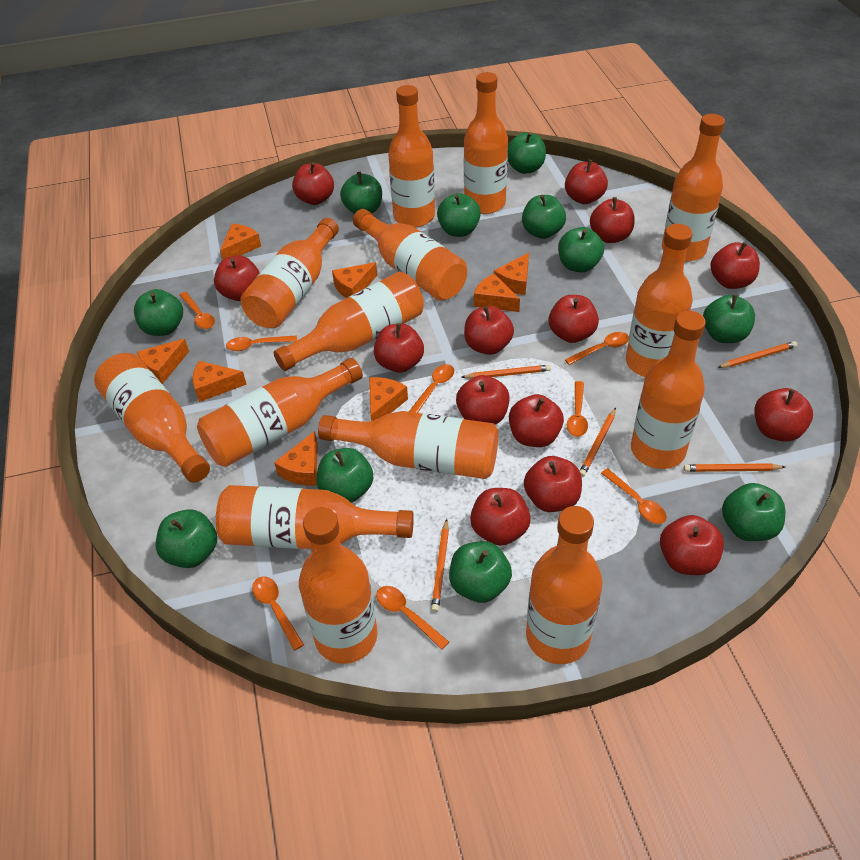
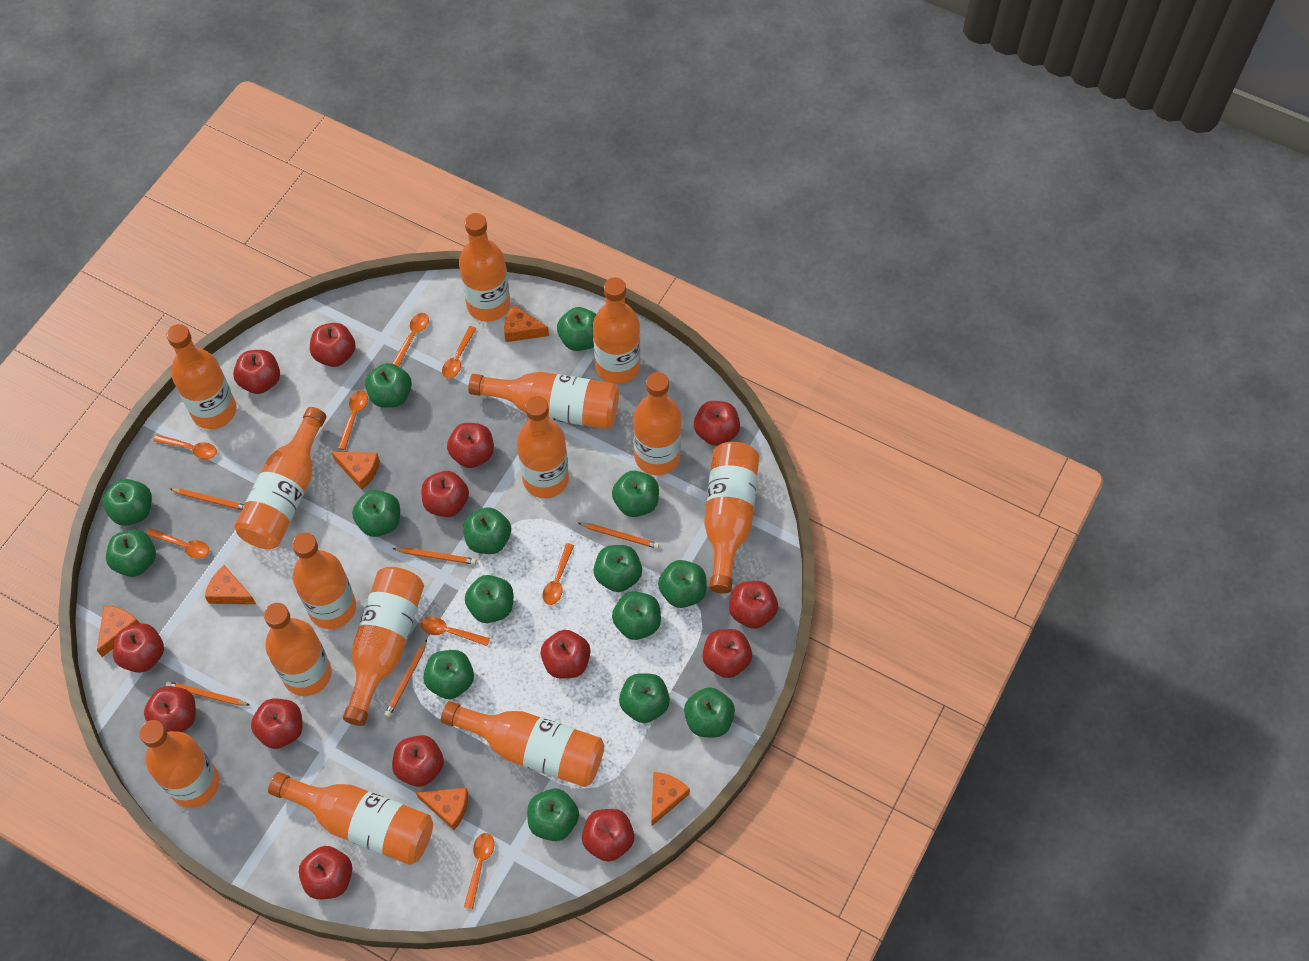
green apple: [134,289,183,336] [156,509,217,568] [316,448,373,502] [340,172,382,214] [437,193,481,237] [449,541,512,603] [508,132,546,174] [522,195,566,239] [558,227,604,272] [703,294,755,343] [722,483,785,541] = 11 -> [103,479,152,526] [106,529,156,577] [352,490,400,537] [365,363,412,408] [424,650,474,699] [463,507,511,554] [465,575,513,623] [527,789,579,841] [557,307,596,351] [593,545,642,592] [612,471,659,517] [612,591,661,640] [619,673,670,723] [658,560,707,608] [684,687,735,737] = 15
orange cheese: [137,339,189,384] [193,361,247,402] [220,224,261,259] [274,431,318,486] [332,262,377,298] [369,377,408,421] [474,274,520,312] [494,253,529,295] = 8 -> [97,606,140,657] [205,565,256,604] [332,452,380,490] [416,788,468,830] [504,305,549,342] [651,772,690,827] = 6

